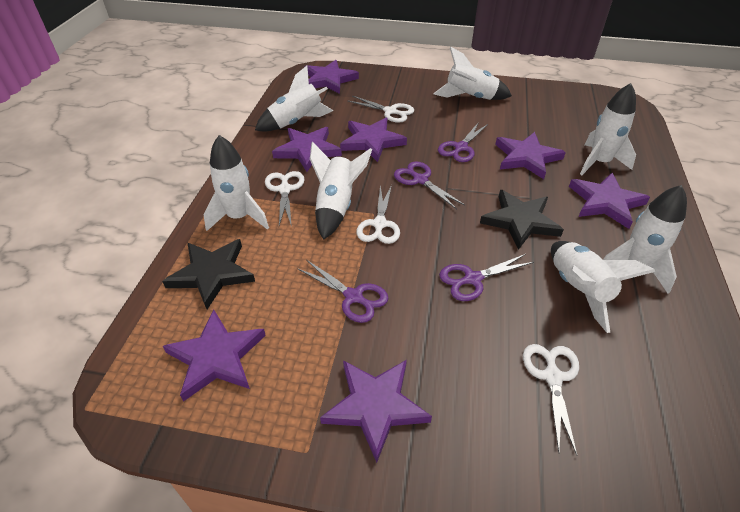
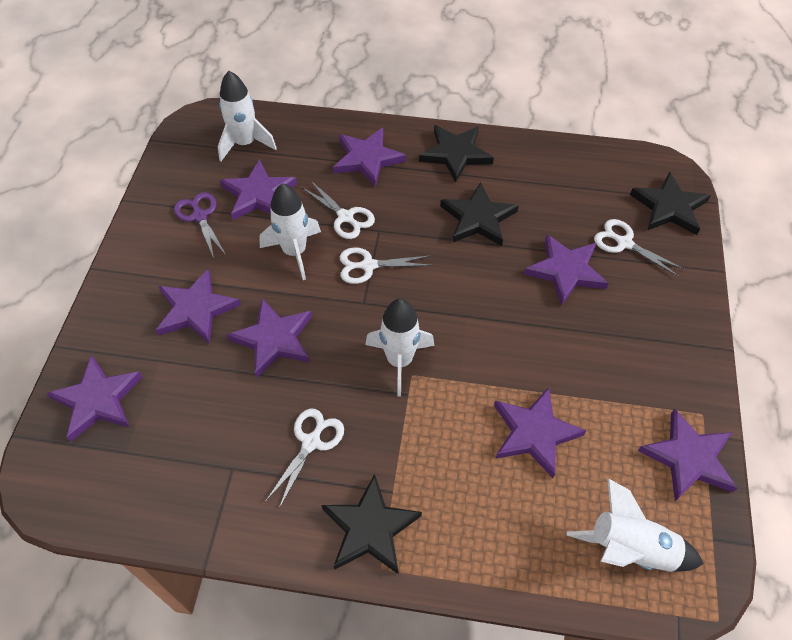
black star: [162,239,255,310] [480,190,564,250] = 2 -> [321,474,422,574] [419,125,494,182] [440,182,519,246] [630,171,711,235] = 4
purple scissors: [297,260,389,323] [394,161,465,209] [438,122,488,162] [439,254,534,301] = 4 -> [174,192,226,258] = 1
purple star: [163,310,266,402] [272,127,342,172] [304,60,359,94] [320,360,432,463] [340,118,407,162] [495,132,566,179] [569,173,650,229] = 7 -> [46,355,143,442] [156,269,241,344] [220,159,297,220] [227,299,312,378] [333,128,406,187] [494,387,586,478] [524,234,609,306] [638,408,737,501] = 8
white rocket: [204,135,269,231] [255,66,333,131] [310,142,372,240] [433,47,512,100] [551,241,655,333] [580,83,636,175] [603,185,687,294] = 7 -> [218,71,277,161] [259,183,321,280] [365,298,435,397] [567,478,704,572] = 4

